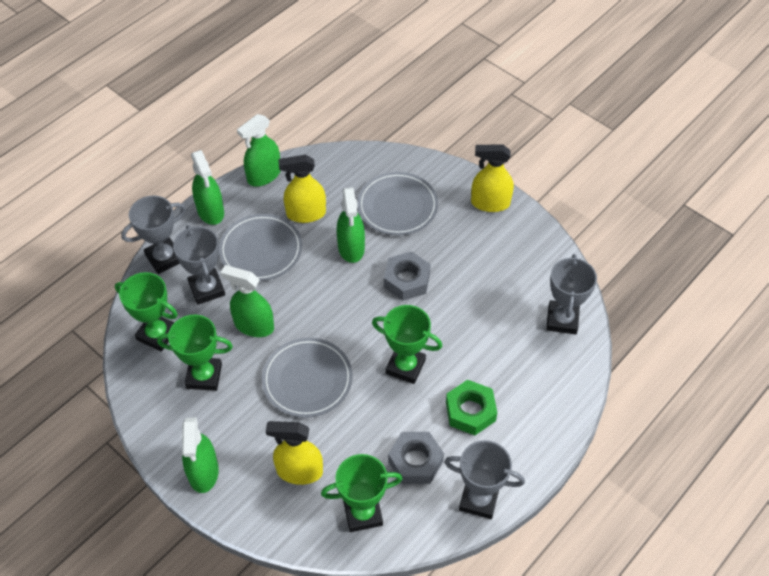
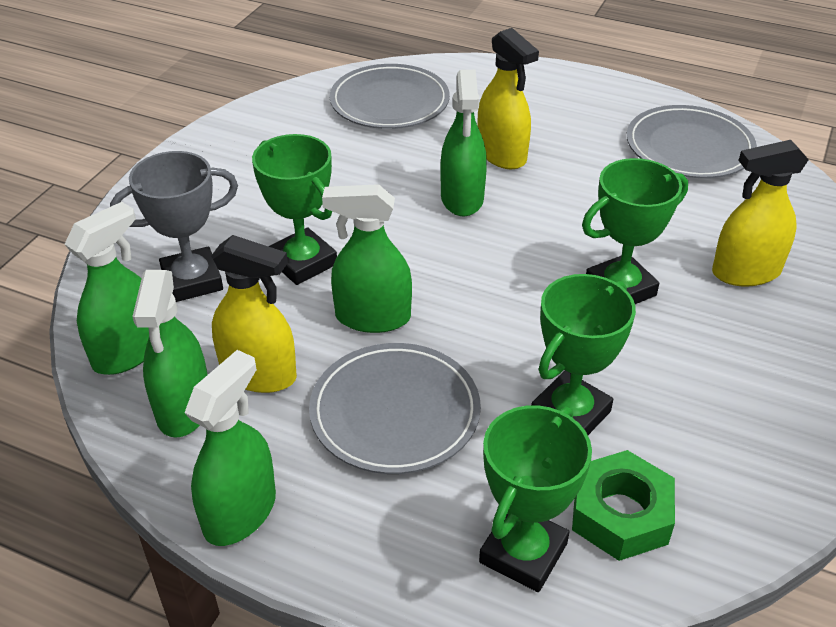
grey nut: [384,251,431,300] [388,432,444,484] = 2 -> none = 0
grey trophy: [121,196,186,274] [173,225,225,305] [444,440,525,519] [546,254,597,334] = 4 -> [110,151,238,302] = 1

